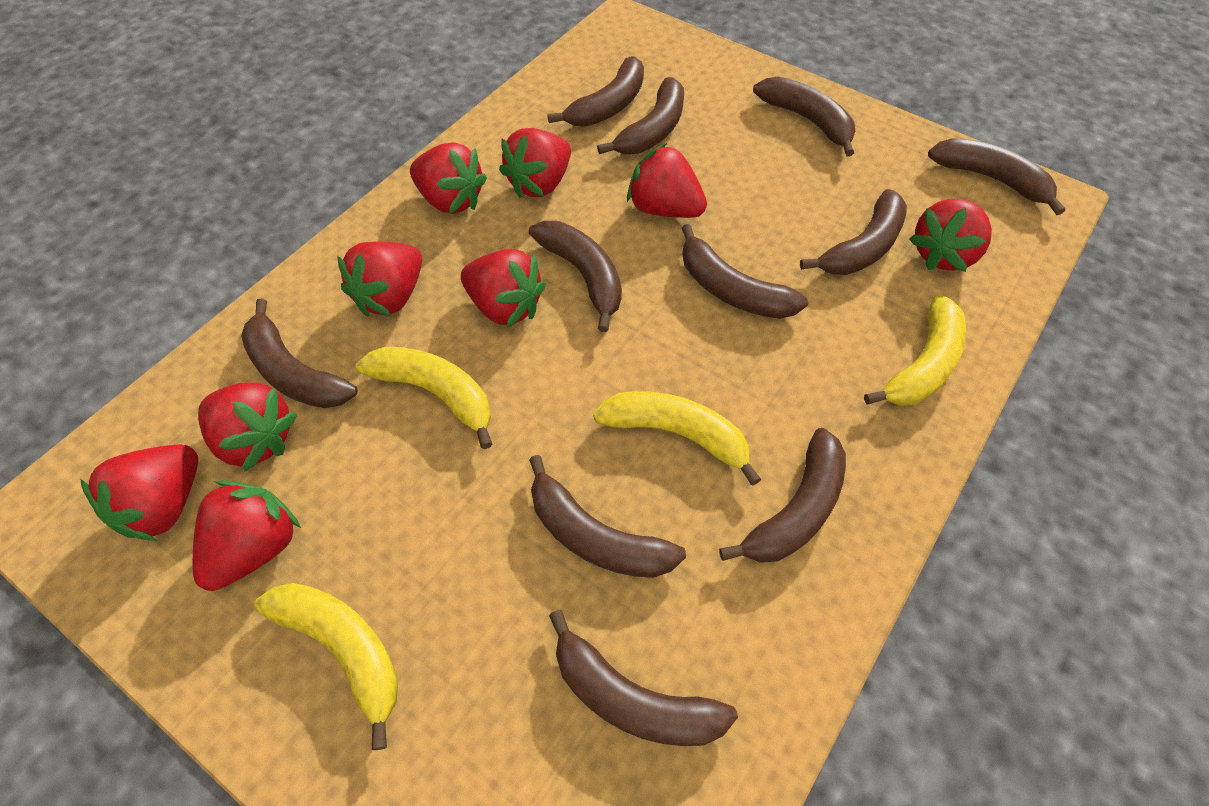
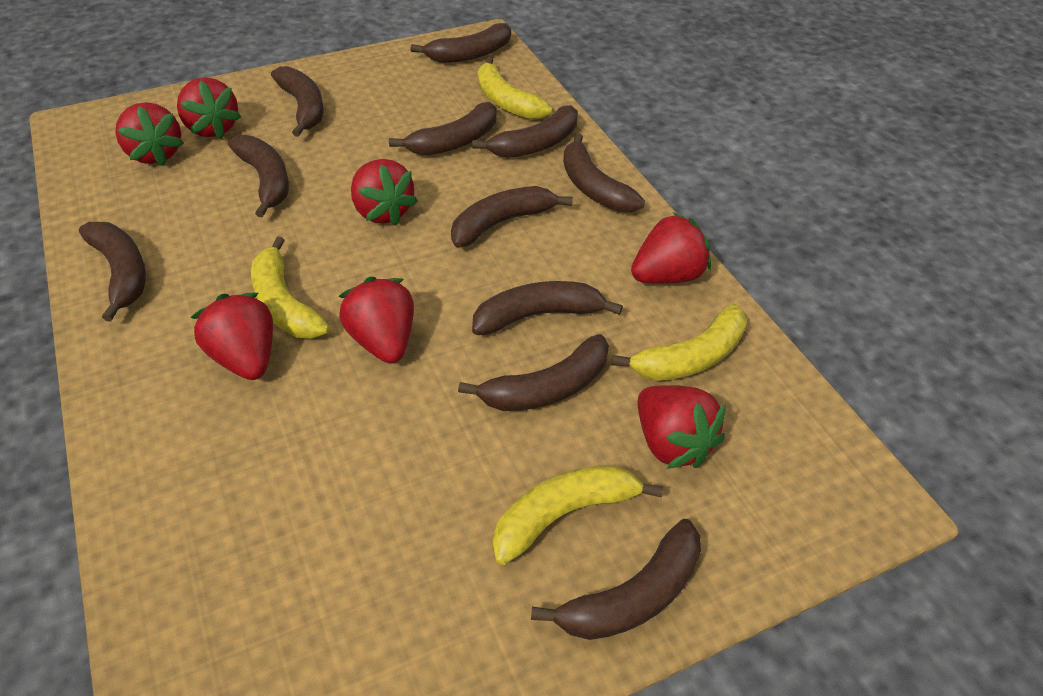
red strawberry: [80,444,198,541] [193,480,301,591] [198,382,297,472] [337,242,422,317] [410,142,487,214] [461,249,546,328] [499,128,571,198] [627,143,707,218] [909,199,992,272] = 9 -> [115,102,184,166] [177,77,241,139] [191,293,273,380] [339,277,414,364] [351,159,418,226] [631,212,711,283] [637,385,726,469] = 7

